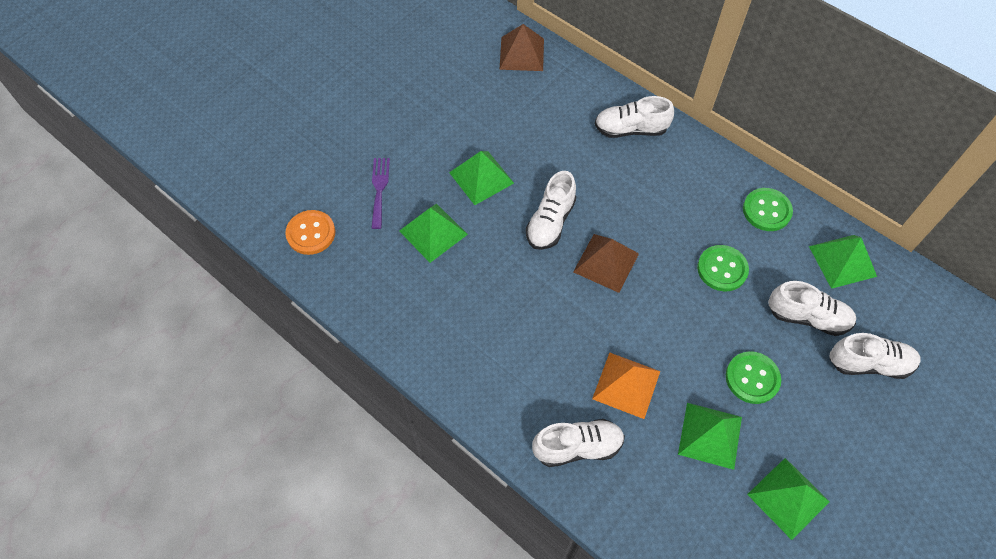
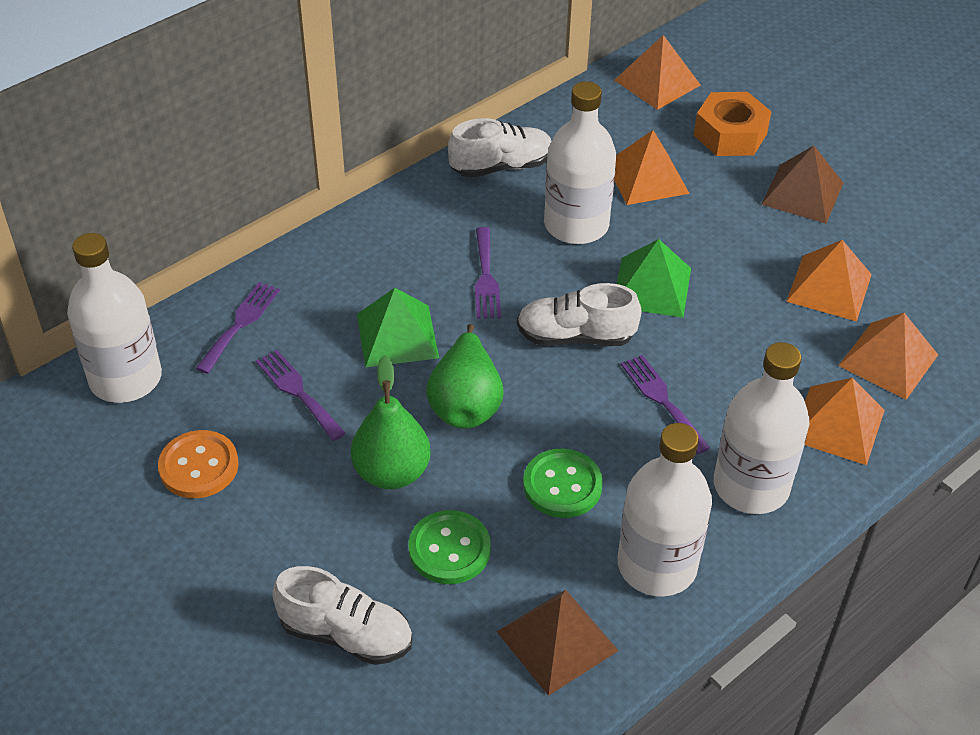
green button: [697,245,749,291] [726,351,781,404] [743,188,793,231] = 3 -> [409,510,491,584] [523,448,603,518] = 2
green pear: none = 0 -> [351,355,431,489] [426,324,503,429] = 2
green pyramid: [399,204,468,263] [449,151,514,205] [678,403,742,470] [747,458,830,540] [809,235,877,289] = 5 -> [357,288,439,367] [617,239,691,318] = 2
orange nut: none = 0 -> [694,92,771,156] = 1
orange pyramid: [592,352,660,419] = 1 -> [614,35,700,110] [614,130,690,205] [786,240,872,321] [805,378,885,465] [838,313,938,400] = 5
purple fork: [371,158,390,229] = 1 -> [196,282,280,374] [256,350,346,441] [475,227,501,319] [621,355,710,454] = 4
white bottle: none = 0 -> [67,233,162,403] [544,81,616,244] [618,423,712,597] [714,342,809,514] = 4
white shoe: [526,171,576,250] [532,419,625,467] [595,96,674,138] [768,281,856,336] [830,333,920,379] = 5 -> [272,566,412,665] [448,118,552,178] [517,283,642,346] = 3

